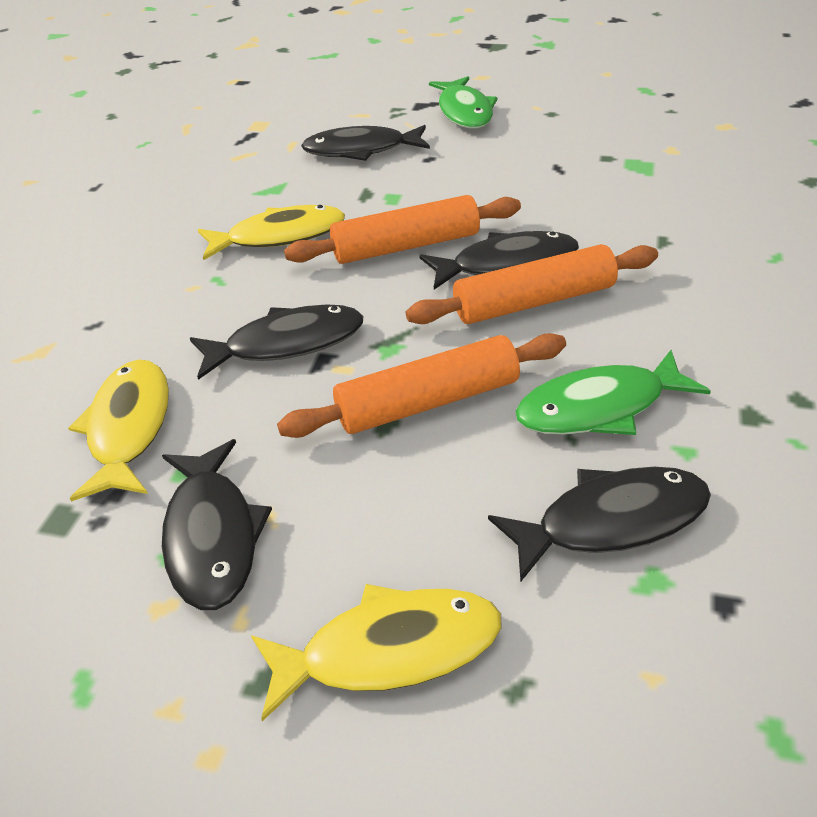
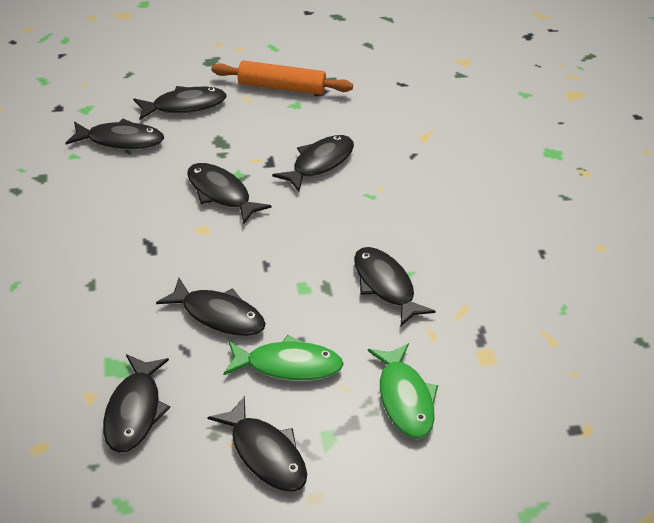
black fish: [162,439,272,610] [190,304,363,380] [301,125,430,161] [419,231,579,290] [488,467,711,582] = 5 -> [66,119,164,149] [103,354,170,453] [133,86,227,120] [156,278,266,336] [187,163,272,224] [207,396,307,492] [272,135,354,192] [354,247,436,326] = 8
orange rolling pin: [277,333,566,438] [284,195,521,264] [406,244,658,324] = 3 -> [211,60,353,95] = 1
yellow fish: [68,360,169,502] [198,205,345,260] [251,584,501,721] = 3 -> none = 0

